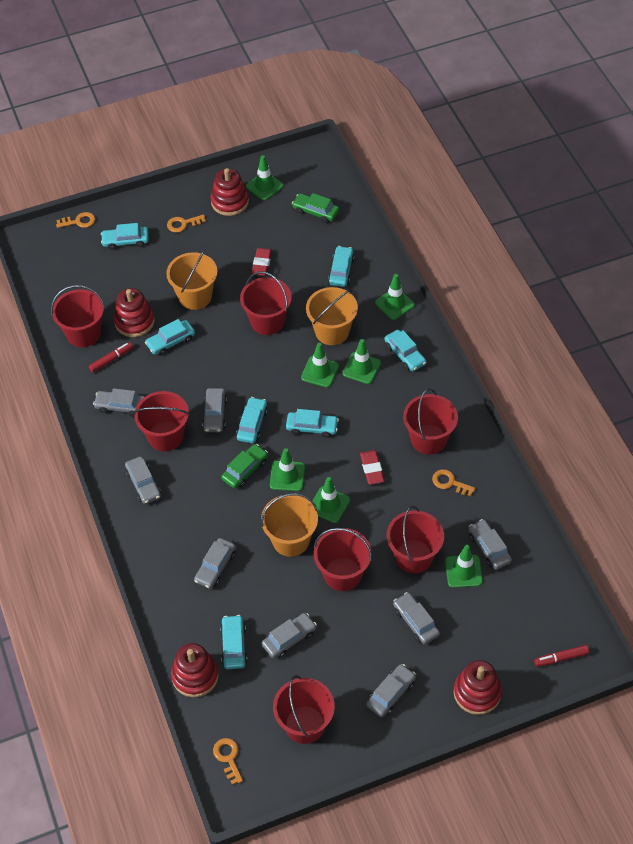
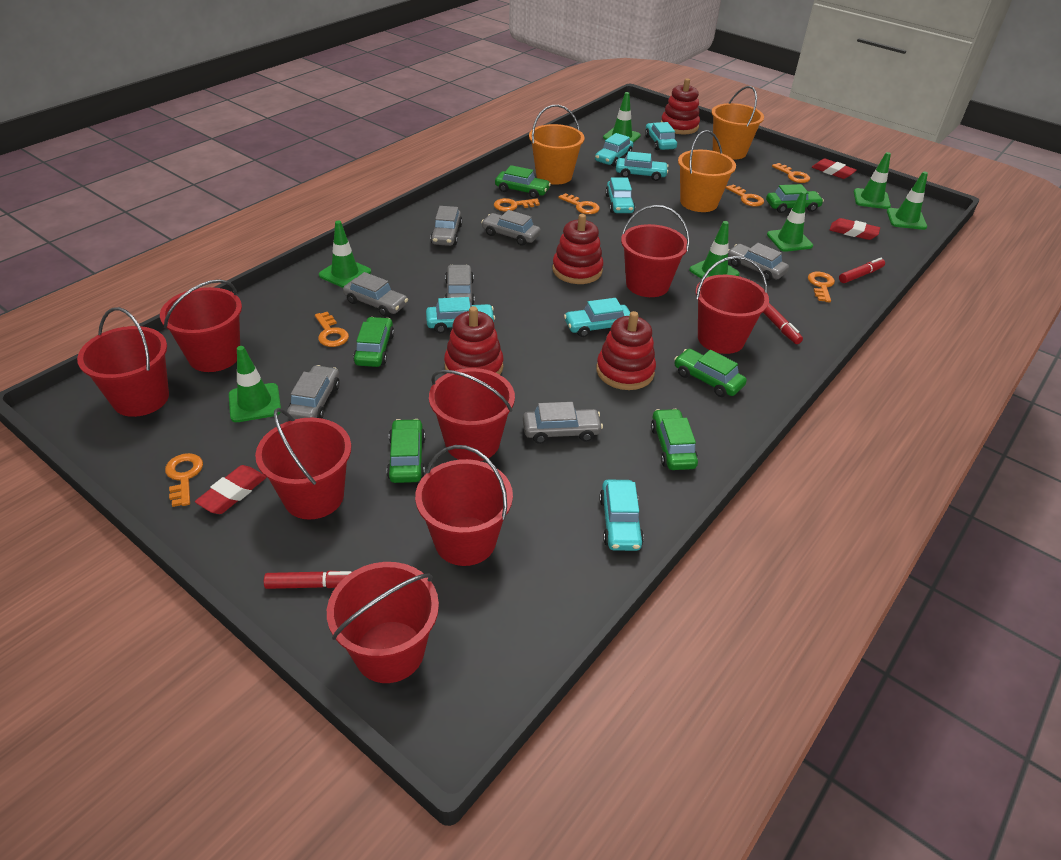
green car: [221,444,268,489] [292,193,339,223] = 2 -> [353,317,394,367] [387,419,425,483] [495,165,551,199] [651,409,698,470] [674,349,747,397] [766,184,824,213] = 6
grey car: [93,388,145,417] [125,456,161,504] [194,538,236,589] [202,388,227,432] [262,613,317,658] [366,664,416,717] [393,592,440,645] [468,519,512,570] = 8 -> [287,365,340,419] [343,272,408,317] [430,206,462,246] [445,265,474,305] [481,210,541,246] [523,402,603,444] [728,243,789,281] = 7
orange key: [56,212,95,228] [167,214,206,233] [213,738,243,785] [432,469,476,496] = 4 -> [165,453,203,507] [315,312,349,347] [494,198,540,212] [558,193,600,214] [726,184,764,207] [772,163,810,183] [808,272,835,302] = 7
red bucket: [51,285,105,347] [133,391,190,451] [240,271,292,335] [273,675,335,744] [314,528,372,591] [387,506,444,573] [403,388,458,455] = 7 -> [77,307,169,417] [160,279,242,372] [255,408,351,520] [327,562,439,683] [415,445,513,566] [429,368,515,461] [621,205,690,297] [696,256,769,354] = 8
red eraser: [252,248,272,276] [360,450,384,485] = 2 -> [195,465,267,514] [812,158,857,179] [830,218,880,240] = 3
red marker: [89,342,133,373] [534,645,589,667] = 2 -> [264,571,352,589] [763,303,803,344] [839,258,885,283] = 3

